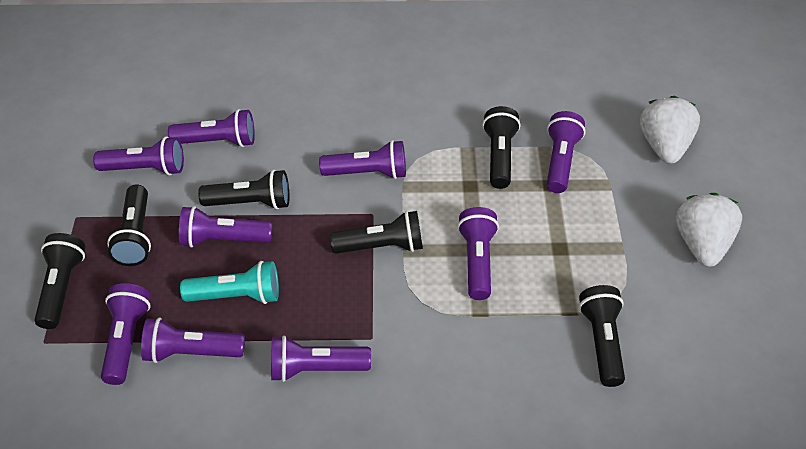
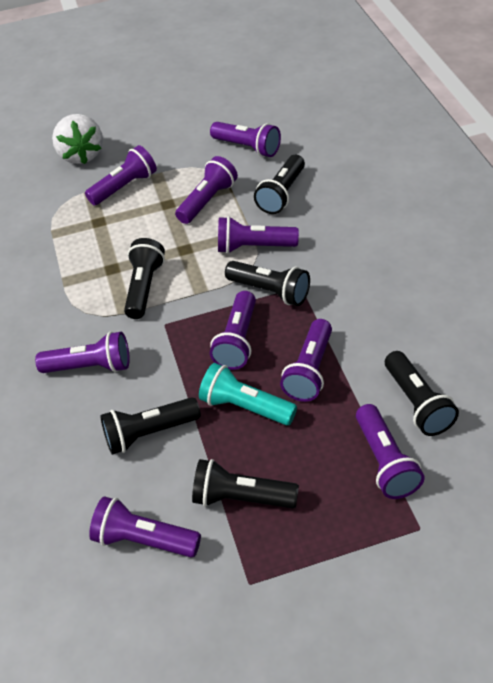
white strawberry: [640,96,700,164] [676,193,742,267] = 2 -> [52,114,103,164] = 1

